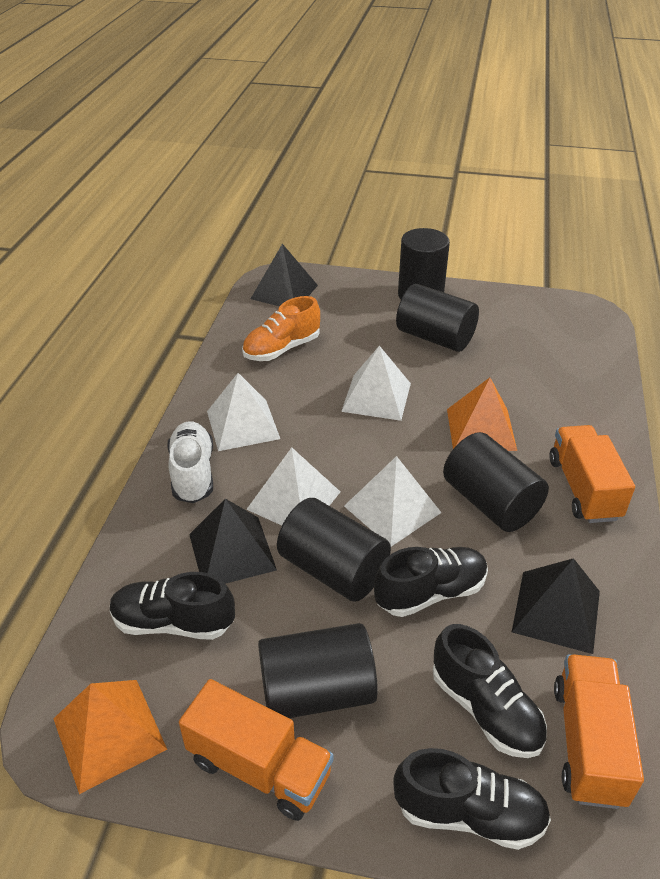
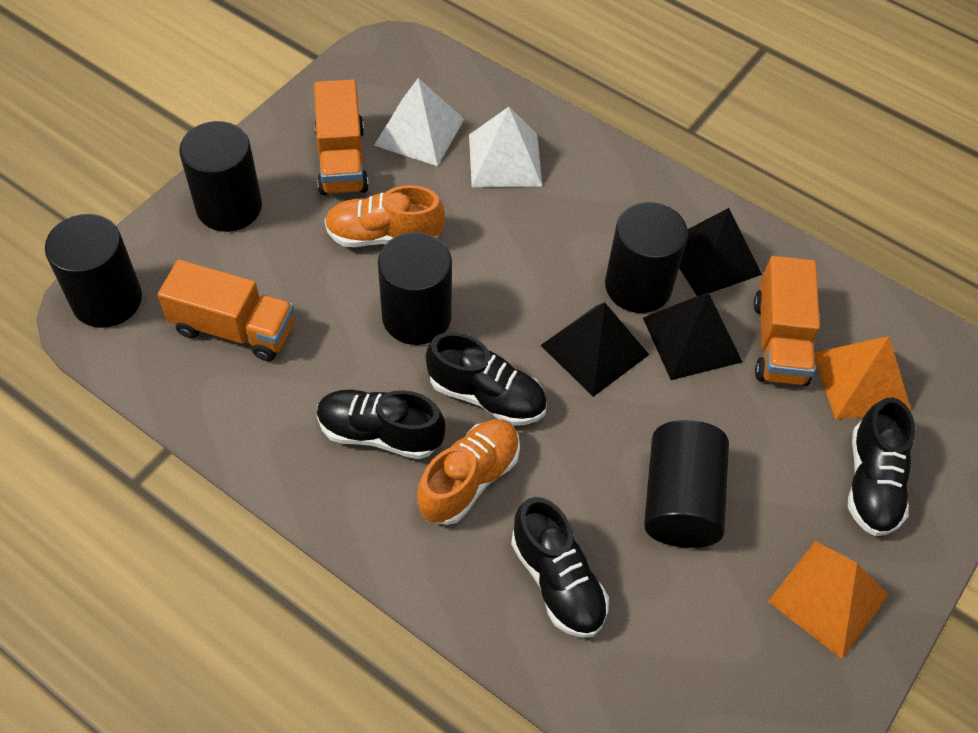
orange shoe: [242,296,320,361] = 1 -> [325,185,445,247] [417,419,520,525] = 2
white pyramid: [207,373,280,451] [246,447,340,526] [341,346,411,421] [344,456,442,547] = 4 -> [374,78,464,166] [469,107,542,187] = 2
white shoe: [167,421,213,503] = 1 -> none = 0

